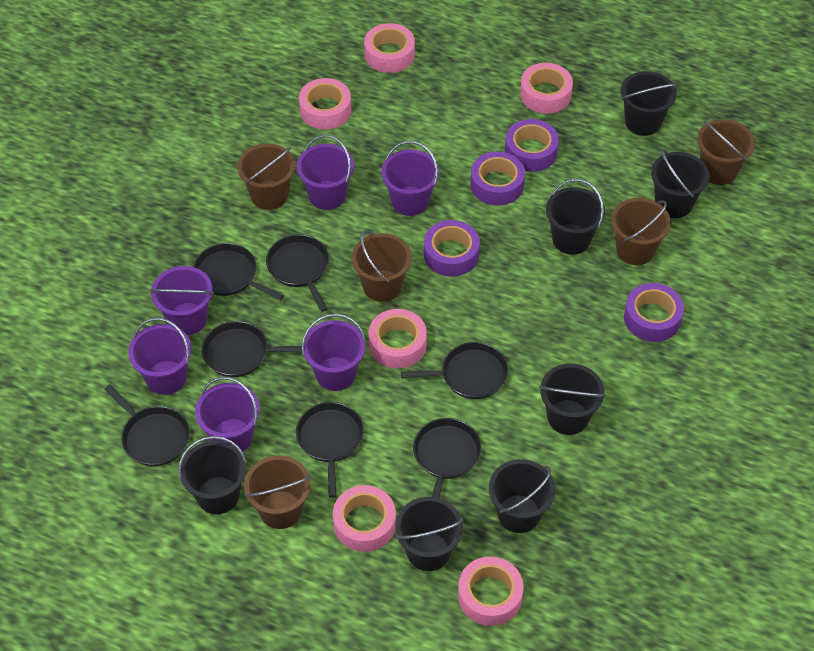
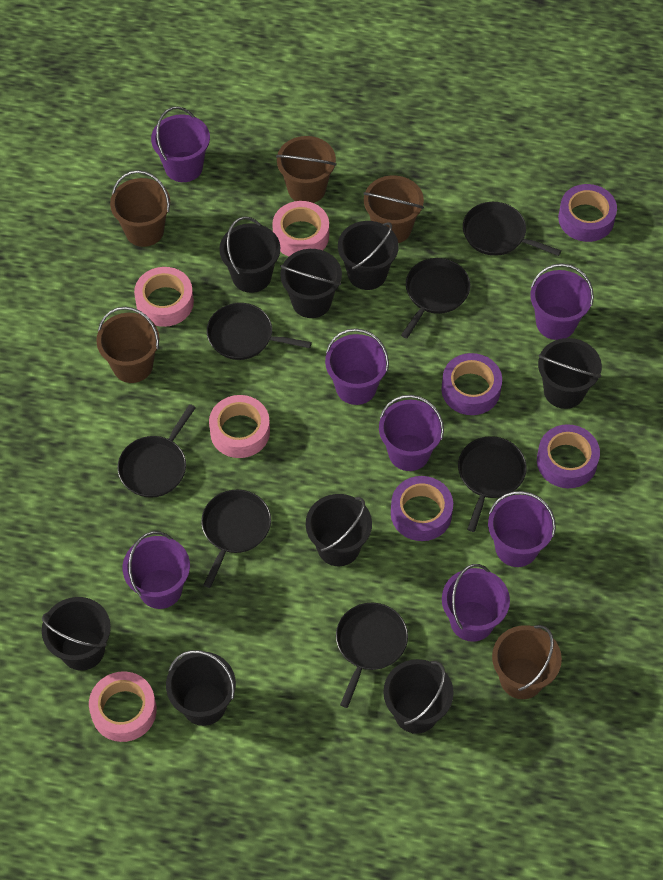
black bucket: [178,436,246,514] [395,497,463,571] [489,459,555,533] [539,363,605,435] [546,179,605,255] [621,71,677,136] [651,150,710,218] = 7 -> [42,597,111,671] [166,650,236,726] [219,217,280,293] [280,249,342,318] [306,494,372,566] [338,221,399,290] [383,659,454,734] [538,338,602,409] = 8
pink tape: [299,78,352,130] [333,485,396,552] [364,23,415,73] [368,309,427,369] [458,556,524,626] [520,63,573,114] = 6 -> [89,671,157,742] [134,267,194,327] [209,395,270,458] [272,201,329,257] = 4
purple bucket: [128,317,192,395] [150,266,214,335] [195,377,260,452] [297,135,354,210] [302,314,366,391] [381,141,439,216] = 6 -> [123,531,190,609] [151,107,210,182] [325,328,389,405] [379,395,444,471] [442,564,510,642] [488,491,556,567] [530,263,594,340] = 7

